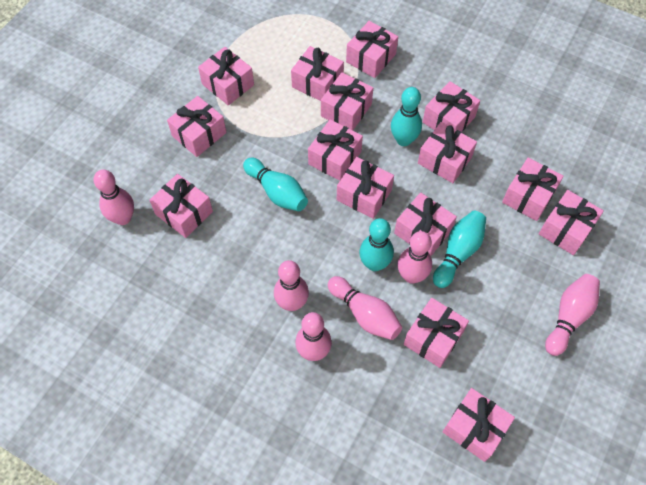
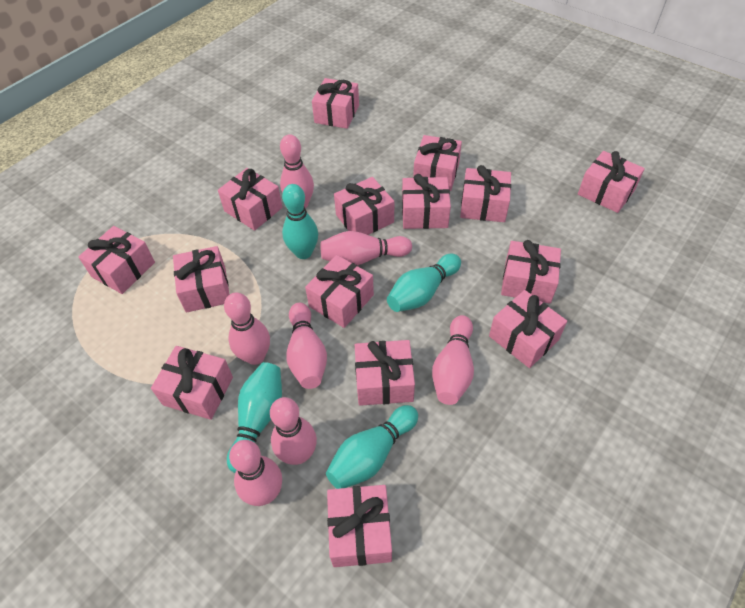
pink bowling pin: [93,169,134,225] [274,260,309,311] [295,312,332,361] [328,276,402,340] [398,231,432,284] [545,274,600,356] = 6 -> [224,293,270,365] [229,440,282,506] [270,397,317,465] [280,134,314,208] [286,303,327,389] [321,231,412,266] [432,315,474,405] = 7

